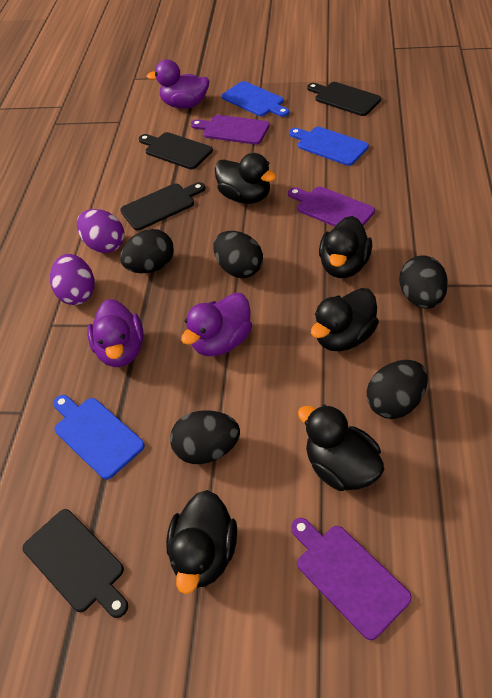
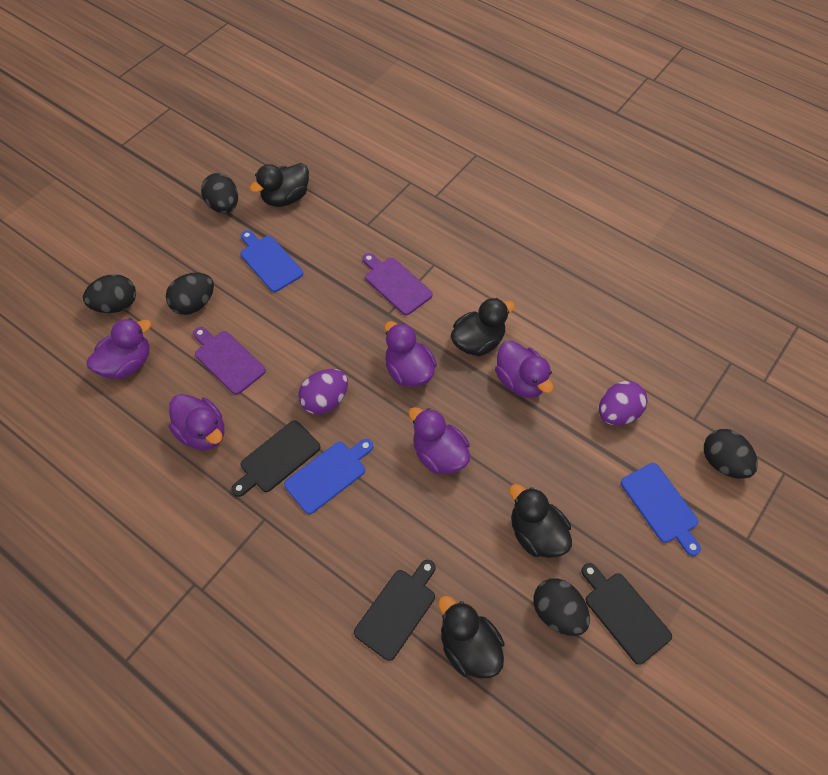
black cutting board: [23,509,128,618] [120,182,205,231] [139,132,213,169] [307,82,381,116] = 4 -> [231,421,320,497] [354,560,435,661] [581,563,672,665] = 3
black duck: [166,490,237,594] [215,153,277,204] [298,405,384,491] [311,288,379,351] [319,216,372,278] = 5 -> [250,163,309,207] [439,596,504,678] [450,298,515,356] [509,484,572,558] = 4
purple cutting board: [191,115,270,145] [288,187,375,226] [291,518,412,640] = 3 -> [193,327,266,395] [363,253,433,315] = 2
purple duck: [87,299,144,367] [147,60,209,109] [181,293,252,356] = 3 -> [87,318,151,379] [169,394,224,450] [384,321,437,387] [409,407,470,474] [495,340,553,398] = 5

